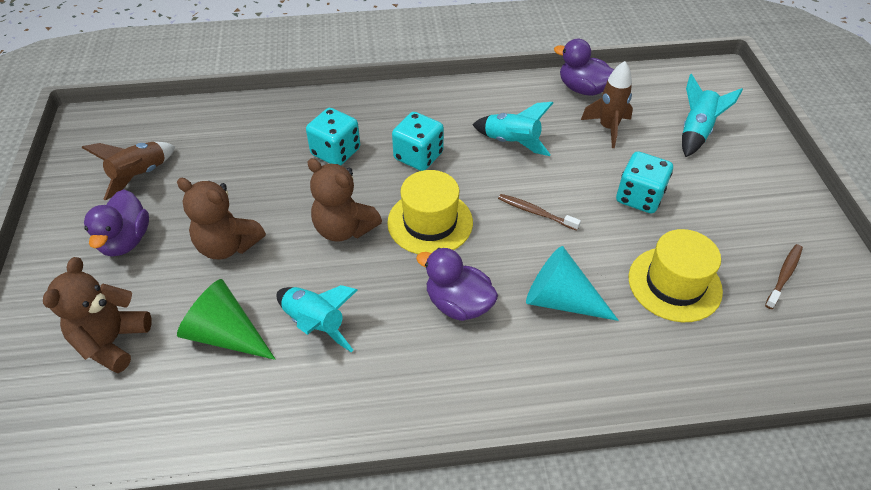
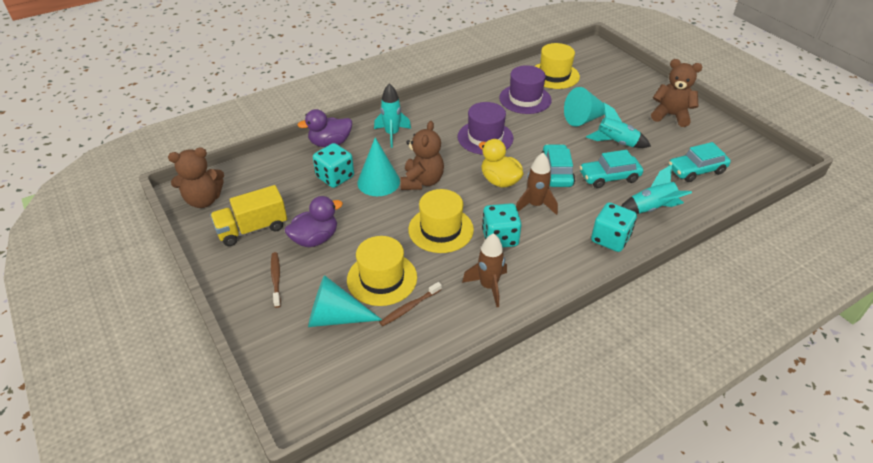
green cone: [177,279,276,360] = 1 -> none = 0
purple duck: [84,189,149,257] [416,248,498,321] [554,39,614,96] = 3 -> [285,196,343,247] [297,109,352,147] = 2
purple hat: none = 0 -> [457,102,514,155] [499,65,552,114] = 2
turquoise car: none = 0 -> [542,144,575,187] [579,150,643,188] [668,142,731,182] = 3
turquoise cone: [526,246,619,321] = 1 -> [308,275,382,327] [357,138,400,196] [564,87,605,127] = 3
yellow duck: none = 0 -> [479,139,524,187] = 1
yellow hat: [387,170,473,254] [629,229,723,322] = 2 -> [347,236,417,306] [408,189,474,253] [535,43,580,89] = 3
yellow truck: none = 0 -> [210,185,287,246] = 1

